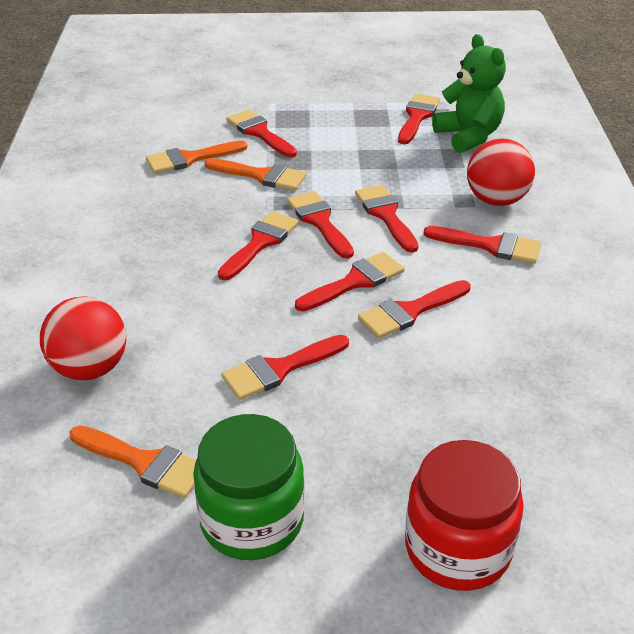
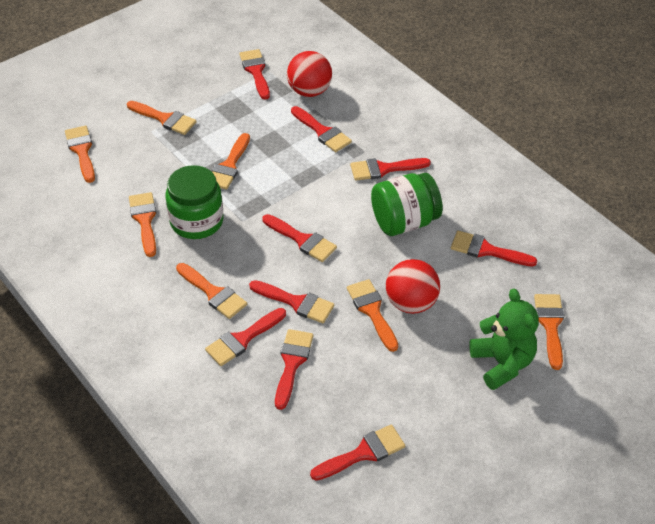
green jar: [193,414,305,560] = 1 -> [166,165,224,239] [371,173,443,236] = 2
orange brush: [70,425,196,498] [146,141,248,174] [205,158,306,191] = 3 -> [65,126,95,183] [127,101,197,135] [129,192,157,257] [176,263,247,319] [212,133,250,190] [347,279,398,352] [534,294,564,370] = 7
red jar: [405,440,524,591] = 1 -> none = 0

